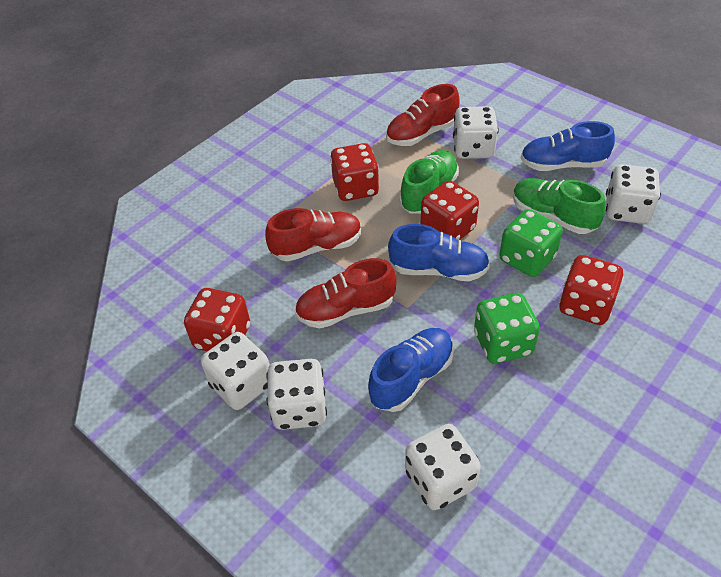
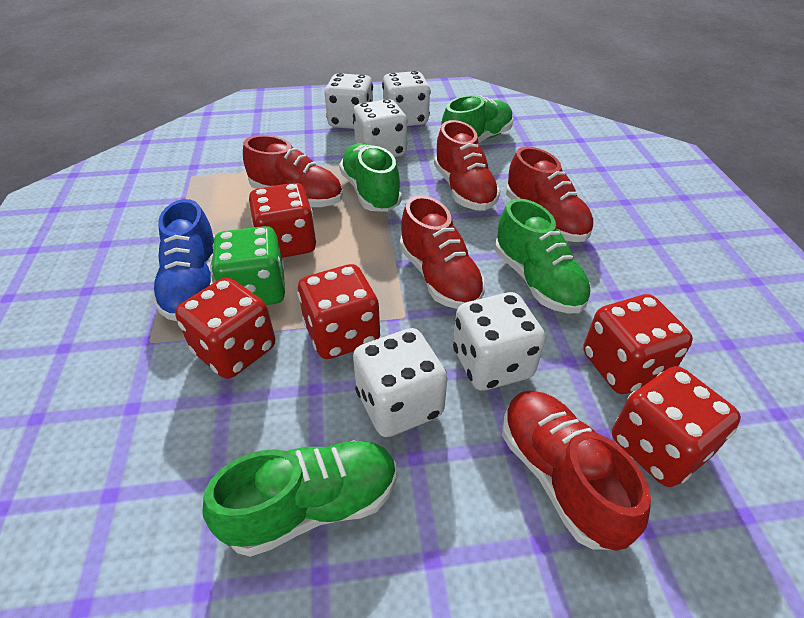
blue shoe: [368,328,454,412] [388,224,490,281] [520,121,615,171] = 3 -> [152,199,215,321] = 1
green dice: [474,293,540,364] [499,209,563,277] = 2 -> [211,226,285,305] = 1
green shoe: [399,150,459,213] [513,178,606,234] = 2 -> [202,440,396,557] [339,143,402,212] [441,95,513,143] [495,198,591,314] = 4
red dice: [184,288,250,351] [330,143,379,201] [421,181,479,240] [559,255,624,325] = 4 -> [175,277,275,379] [248,183,316,258] [297,264,380,359] [583,294,693,394] [612,366,741,487] = 5
red shoe: [265,208,362,261] [295,258,397,329] [386,84,459,146] = 3 -> [243,135,343,207] [400,195,486,309] [434,120,500,211] [502,390,651,551] [506,147,594,242] = 5

